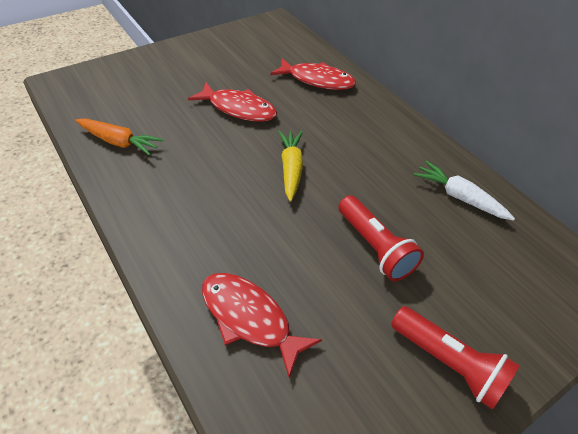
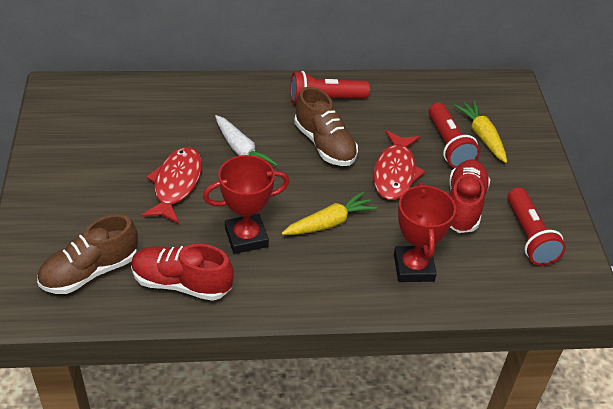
brown shoe: none = 0 -> [37,214,138,294] [294,87,358,166] = 2
orange carrot: [75,119,164,156] = 1 -> none = 0
red fish: [188,82,277,122] [202,273,322,378] [270,58,356,90] = 3 -> [141,147,202,224] [373,130,425,200] = 2
red flashlight: [338,195,424,281] [391,306,520,410] = 2 -> [290,71,370,104] [429,103,480,168] [507,187,566,266] = 3
red shoe: none = 0 -> [131,244,234,301] [449,160,490,233] = 2
red trophy: none = 0 -> [203,155,289,254] [394,183,456,282] = 2
yellow carrot: [278,130,303,202] = 1 -> [282,191,377,235] [454,100,507,163] = 2

